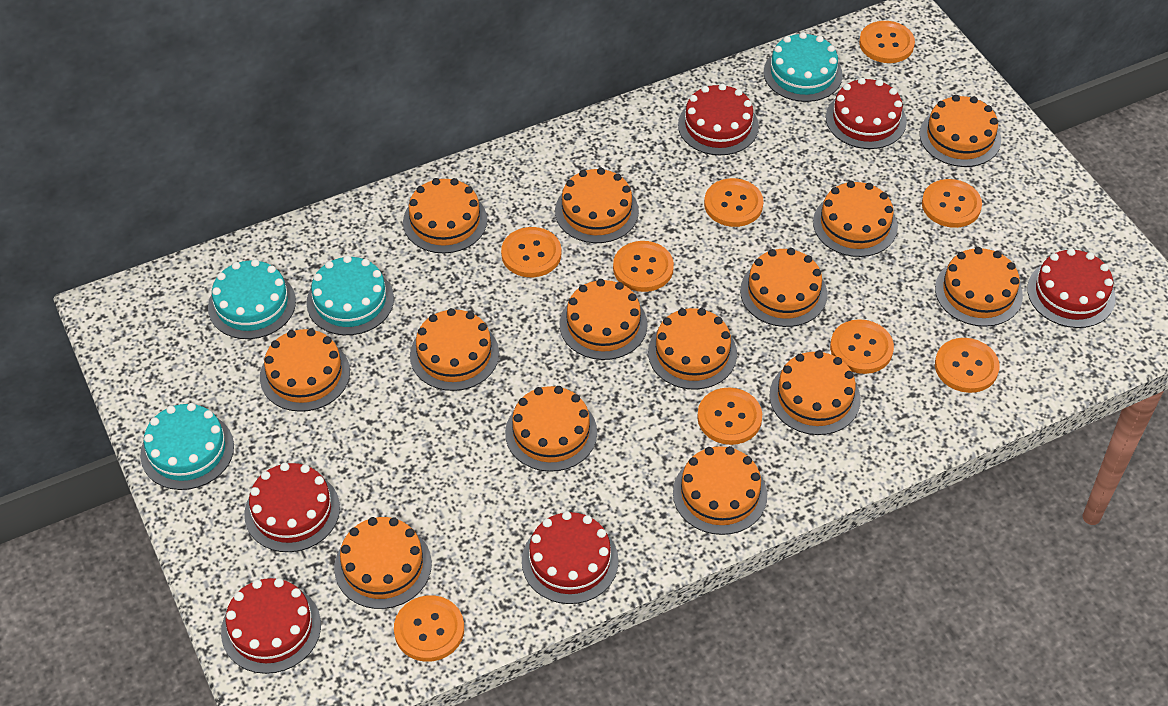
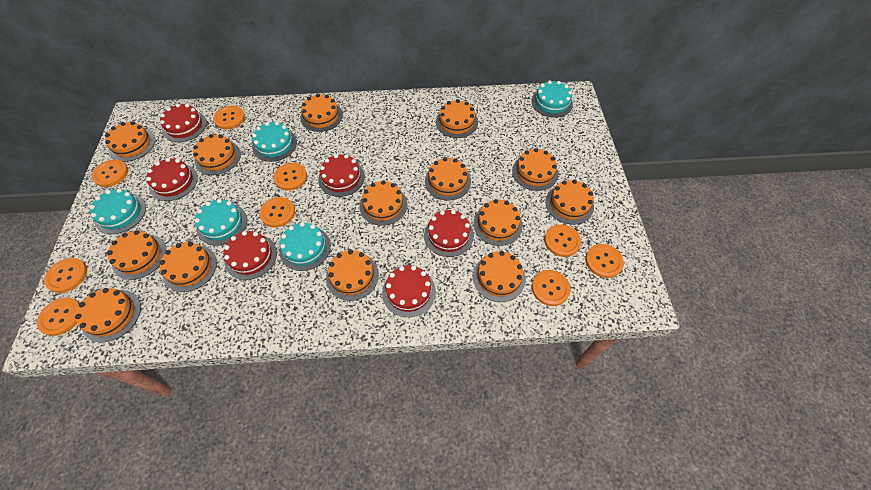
turquoise cake: [140,403,234,490] [208,259,296,339] [306,255,394,335] [764,32,843,102] = 4 -> [89,188,146,234] [194,199,247,245] [252,121,297,162] [279,222,331,271] [531,80,573,117] = 5

